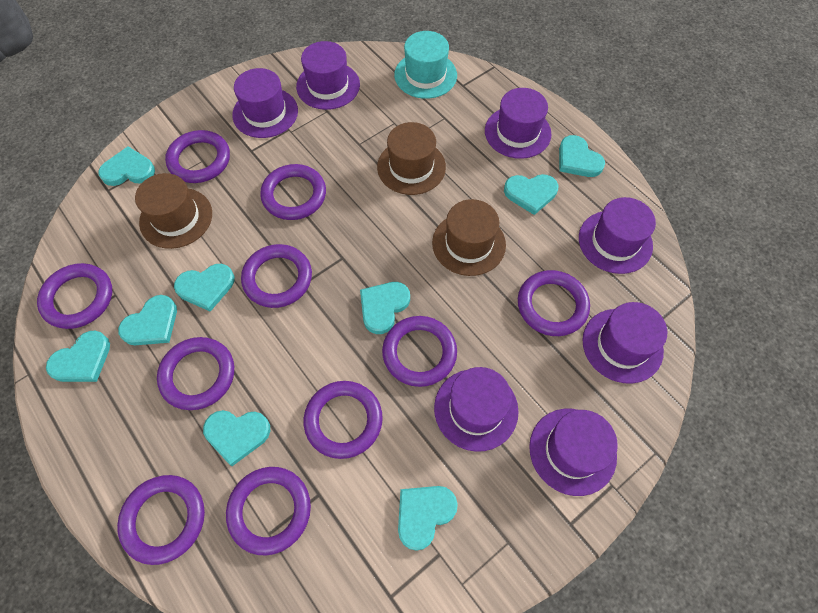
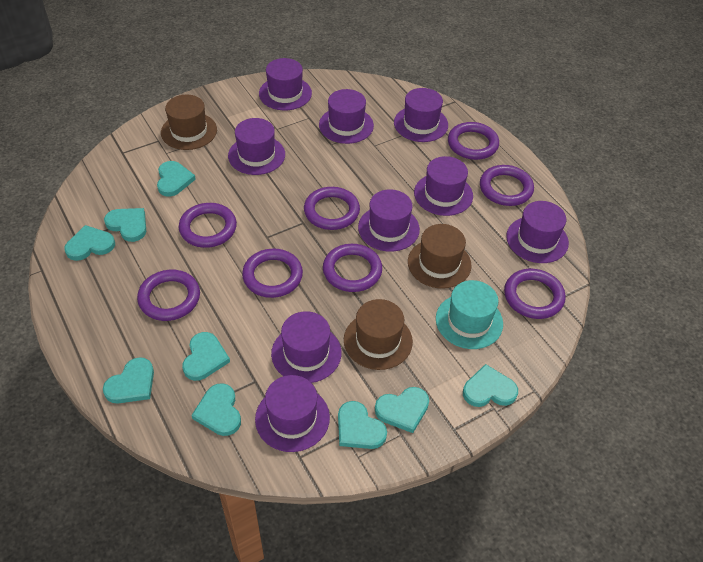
purple hat: [232,68,298,138] [296,41,360,110] [434,367,519,452] [485,88,552,159] [529,409,618,496] [579,197,656,274] [582,302,667,384] = 7 -> [228,118,285,175] [255,375,330,452] [259,58,312,111] [271,311,342,383] [319,89,374,144] [358,189,420,252] [394,88,448,142] [414,156,473,216] [506,201,569,263] = 9
purple ring: [37,263,112,329] [117,475,205,565] [157,337,234,410] [165,130,230,183] [226,467,311,556] [241,244,312,308] [260,164,326,220] [304,381,383,459] [382,316,457,387] [518,270,590,336] = 10 -> [137,270,200,321] [179,203,237,248] [242,249,303,298] [304,187,360,230] [323,244,382,292] [448,122,499,160] [480,165,534,206] [504,269,566,319] = 8

